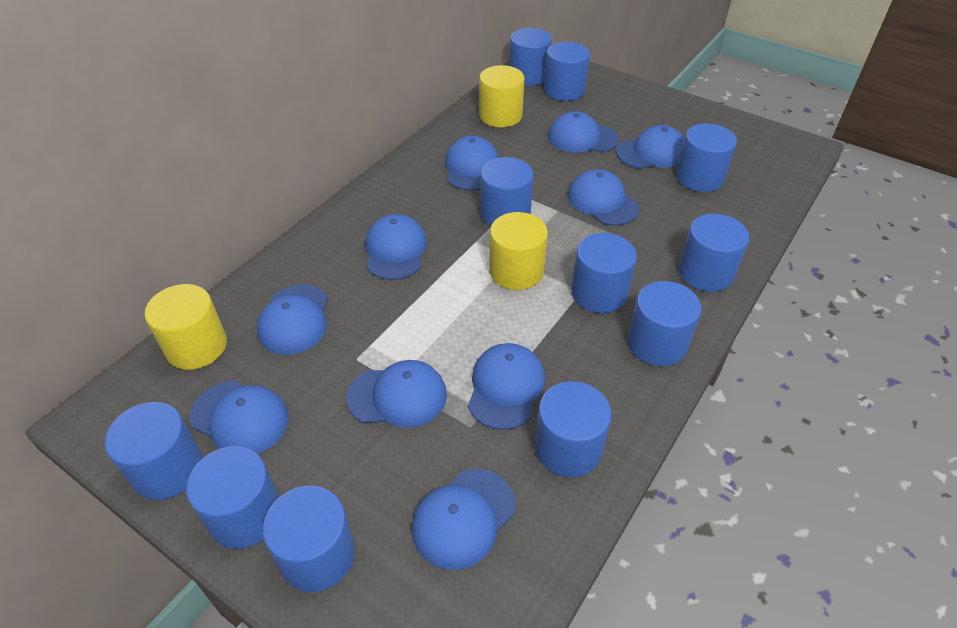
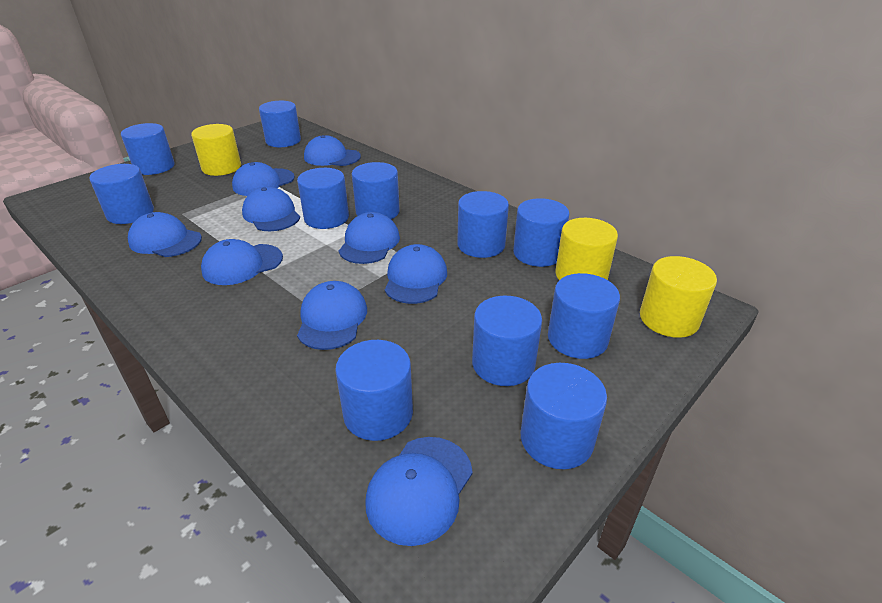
blue cap: [190,380,289,454] [257,284,328,355] [346,360,447,428] [365,214,427,280] [412,468,516,570] [445,136,499,191] [468,343,545,430] [548,111,619,153] [568,169,640,226] [616,125,685,169] = 10 -> [128,212,202,257] [201,239,283,285] [232,162,295,196] [242,187,300,231] [297,281,367,350] [304,135,361,166] [338,212,400,264] [365,437,473,546] [385,244,447,304] = 9

